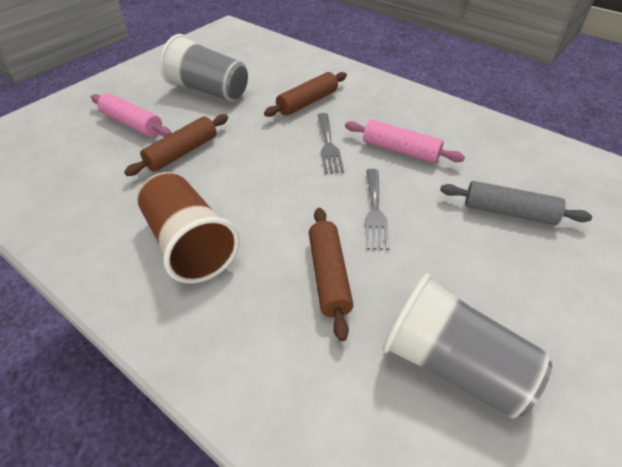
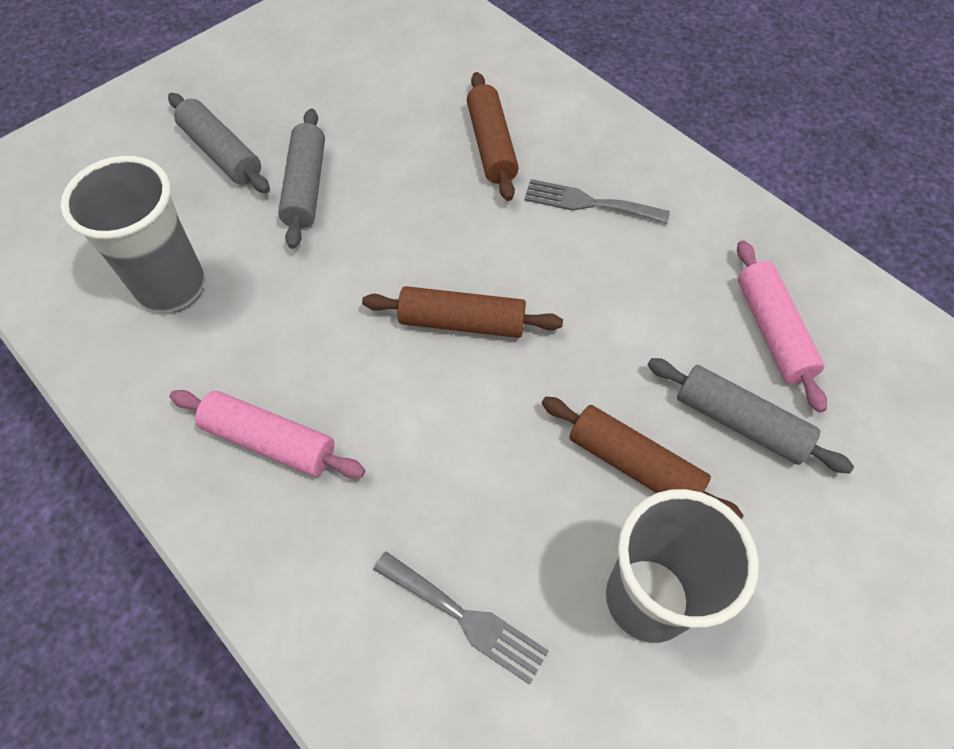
brown cup: [137,172,240,283] = 1 -> none = 0
grey rolling pin: [440,181,592,225] = 1 -> [168,93,270,193] [278,108,325,249] [648,358,854,474] = 3

